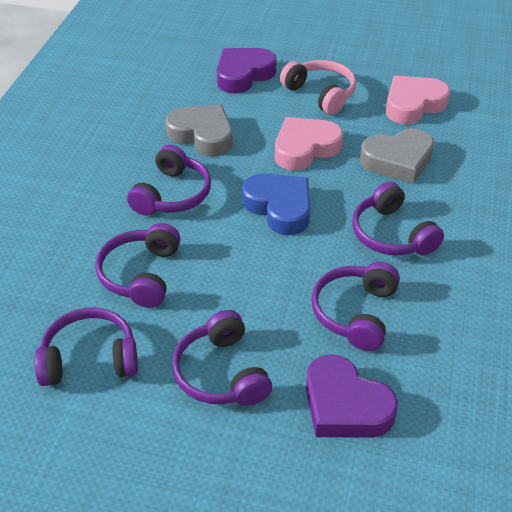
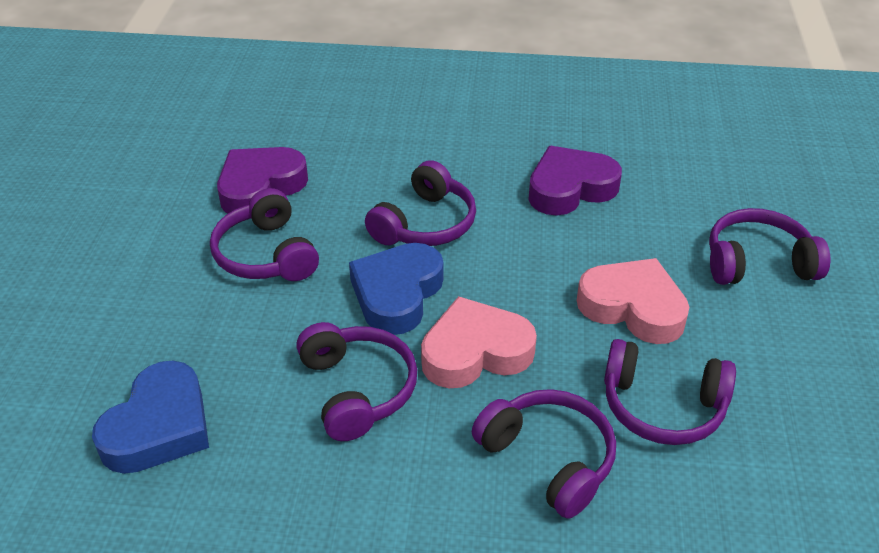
blue heart: [242,173,310,236] = 1 -> [92,361,209,474] [349,243,443,335] = 2
grey heart: [165,104,233,156] [360,128,434,184] = 2 -> none = 0
pink headphones: [280,60,356,115] = 1 -> none = 0

